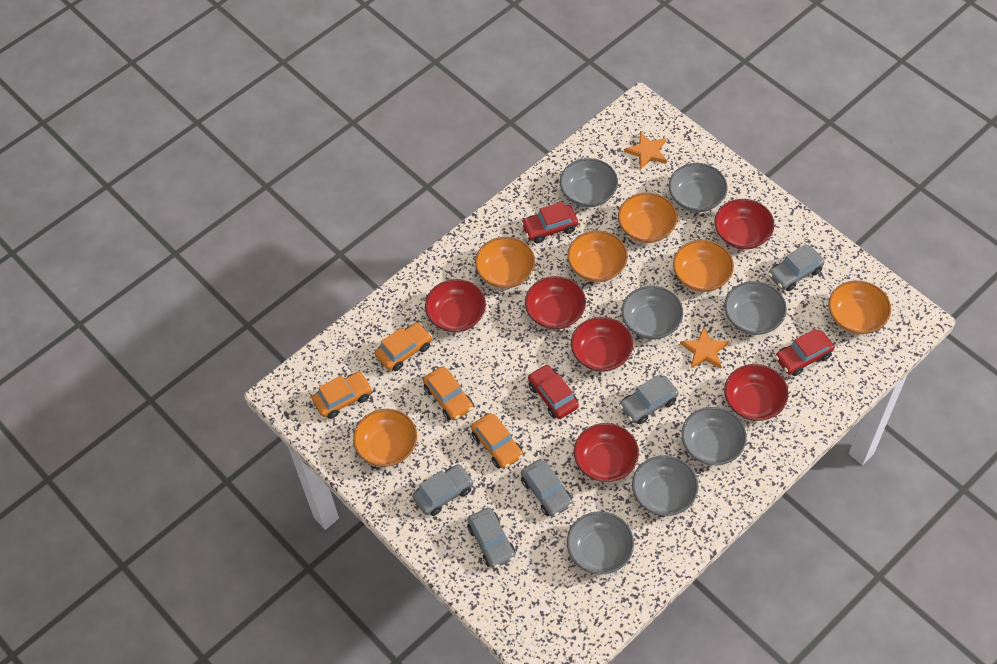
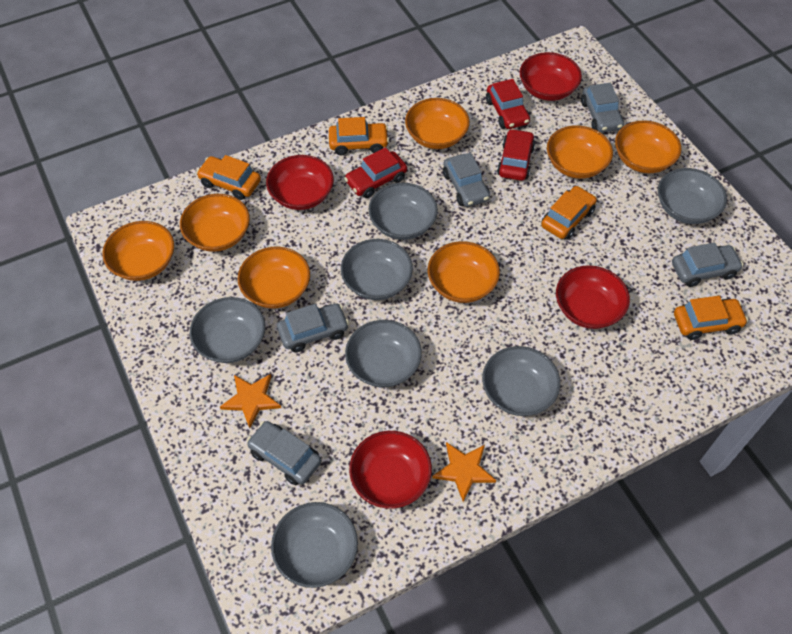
orange bowl: [353,409,417,467] [475,237,535,289] [567,231,628,282] [618,193,677,243] [673,240,734,292] [828,280,891,334] = 6 -> [102,221,174,281] [180,194,250,252] [238,247,310,308] [405,98,470,149] [428,241,500,303] [547,125,613,179] [615,120,682,173] = 7
red bowl: [425,279,486,332] [525,276,586,330] [571,317,633,372] [574,423,639,482] [714,199,774,250] [724,364,789,421] = 6 -> [266,155,334,210] [349,431,432,509] [520,52,582,101] [556,265,630,329] = 4

